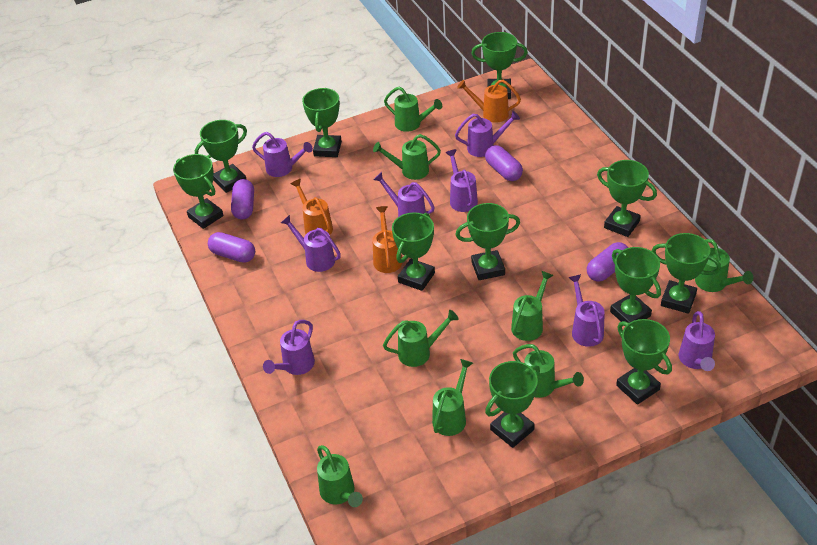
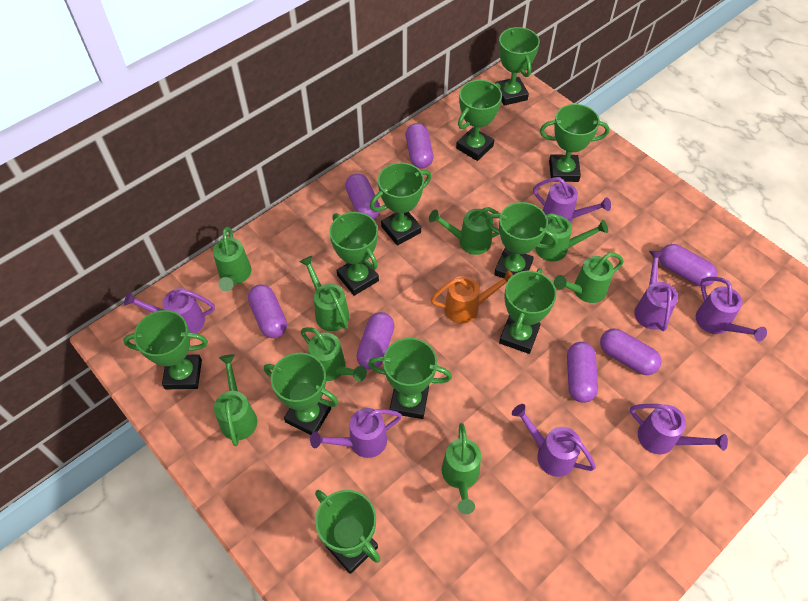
orange watering can: [290,179,333,235] [373,206,402,273] [457,80,521,123] = 3 -> [431,270,513,324] = 1
purple capsule: [208,232,255,263] [231,179,254,219] [485,145,523,181] [587,242,628,282] = 4 -> [248,285,287,338] [345,174,380,219] [357,312,395,370] [406,123,433,169] [567,342,598,403] [600,329,661,375] [659,244,717,287] = 7
purple watering can: [252,132,313,177] [263,320,315,375] [281,215,341,272] [373,172,435,217] [445,149,478,212] [455,111,520,157] [568,274,605,347] [679,311,715,371] = 8 -> [124,288,215,333] [310,408,402,458] [512,404,596,477] [533,177,611,223] [630,404,728,454] [634,251,678,331] [696,277,767,341] = 7

